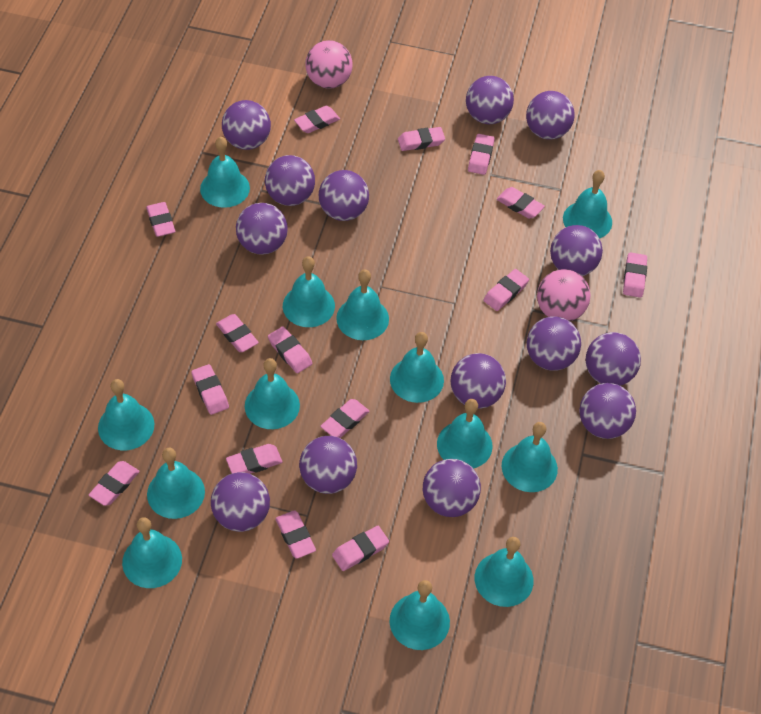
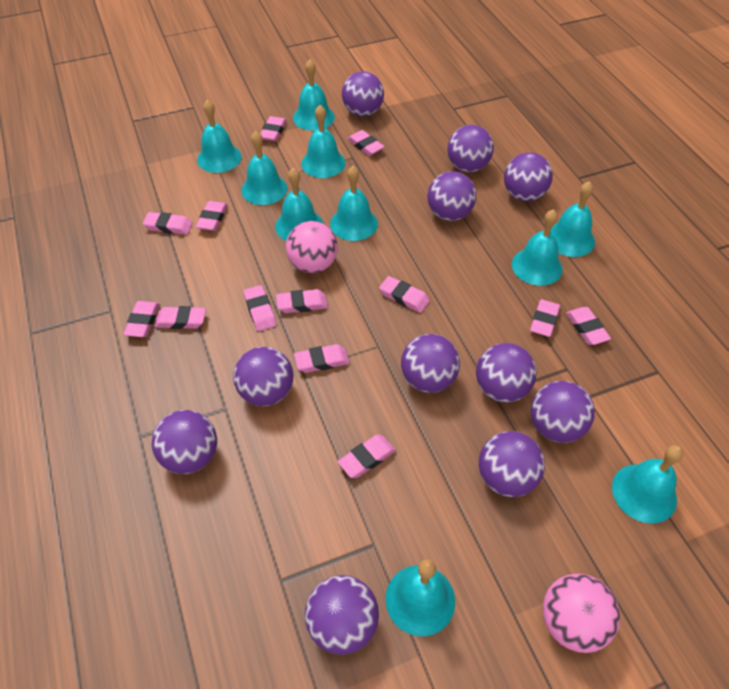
pink eraser: [89,461,140,506] [146,202,176,237] [191,364,229,415] [216,314,259,352] [226,444,282,474] [268,327,312,373] [275,510,316,559] [294,106,340,133] [320,399,370,438] [332,526,389,571] [398,127,445,151] [468,134,495,175] [483,269,529,311] [497,187,545,219] [623,252,647,298] = 15 -> [123,301,159,337] [143,212,193,235] [155,306,206,329] [196,201,228,231] [243,285,276,331] [260,116,287,141] [276,289,327,313] [294,344,349,373] [338,435,396,478] [347,130,385,156] [379,276,430,313] [530,299,560,337] [566,307,611,345] = 13
purple ball: [211,472,270,532] [222,100,271,150] [236,203,288,255] [265,155,315,206] [299,436,357,494] [319,170,369,221] [423,459,481,517] [450,353,506,409] [466,76,514,124] [526,91,575,139] [527,316,581,371] [550,225,603,276] [579,383,636,439] [586,332,641,386] = 14 -> [152,410,217,474] [233,347,294,406] [305,575,379,655] [342,71,384,116] [401,334,460,393] [427,171,476,221] [447,125,494,172] [476,343,537,403] [479,431,545,497] [504,152,553,201] [530,381,595,443] = 11
turquoise bell: [98,379,154,450] [122,517,182,588] [147,448,205,519] [200,137,250,208] [245,358,300,429] [283,256,335,327] [336,269,389,340] [390,332,444,403] [390,580,450,650] [437,399,493,468] [475,537,534,607] [502,422,558,492] [563,170,612,238] = 13 -> [197,100,242,173] [241,131,287,205] [275,168,323,241] [293,59,335,131] [301,105,346,178] [330,166,378,241] [386,559,455,636] [512,209,563,286] [550,181,595,257] [612,445,683,523] = 10

